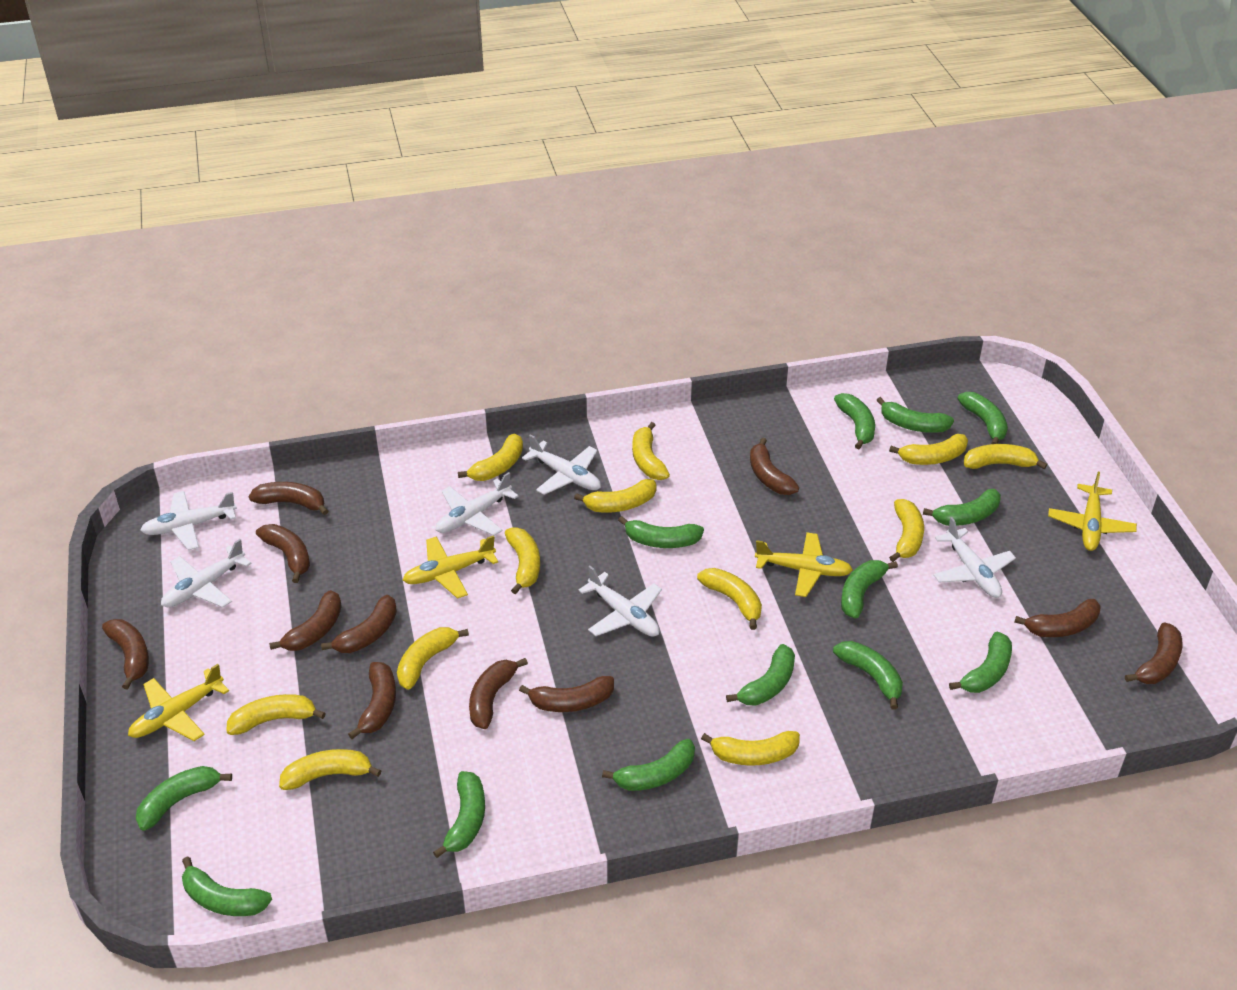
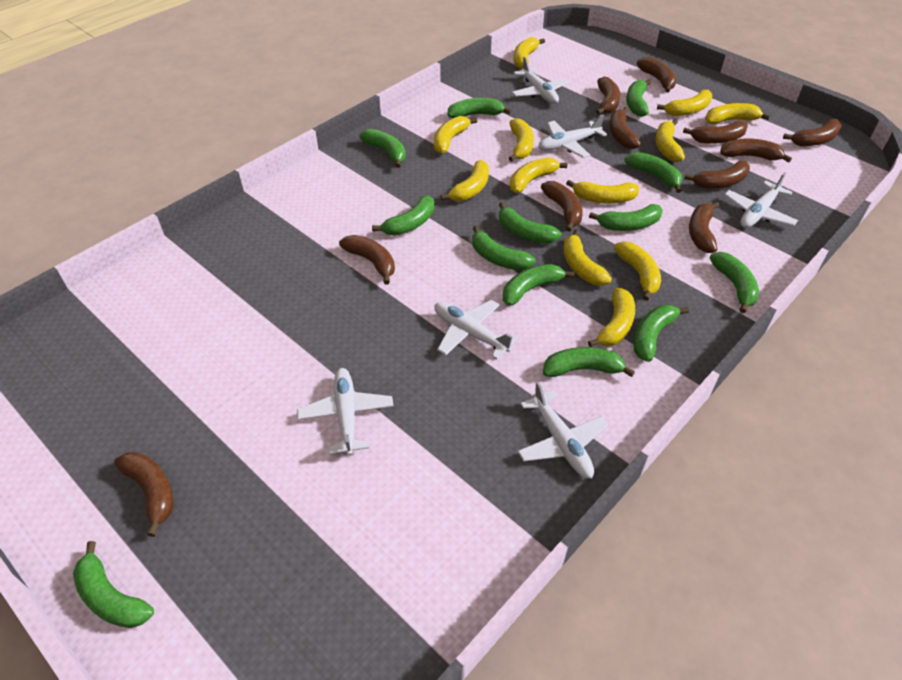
yellow plane: [128,664,229,741] [403,535,498,599] [755,532,853,597] [1048,472,1137,551] = 4 -> none = 0

